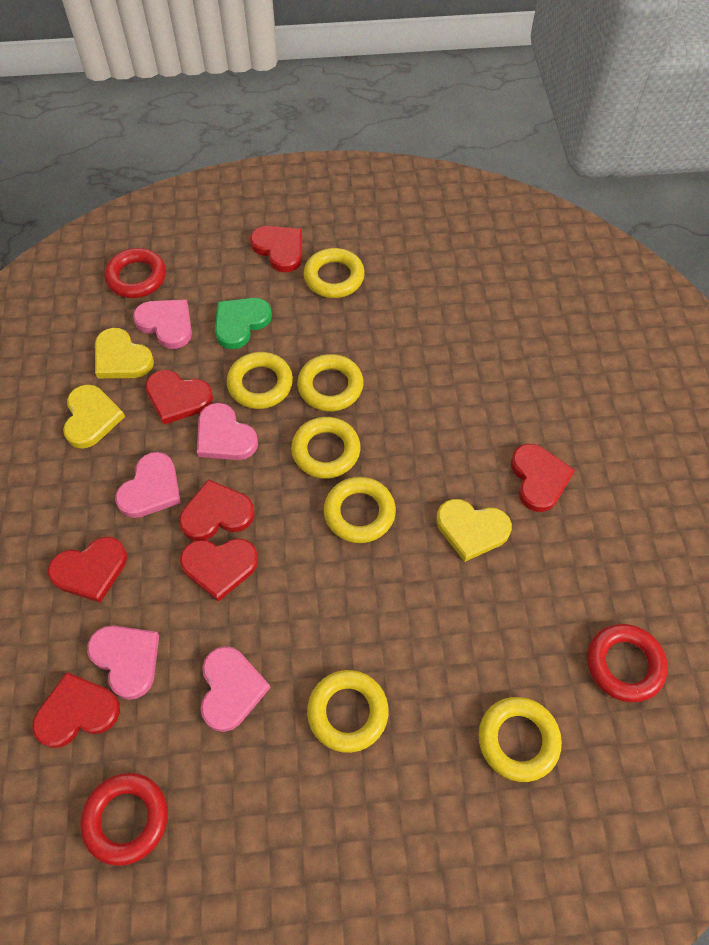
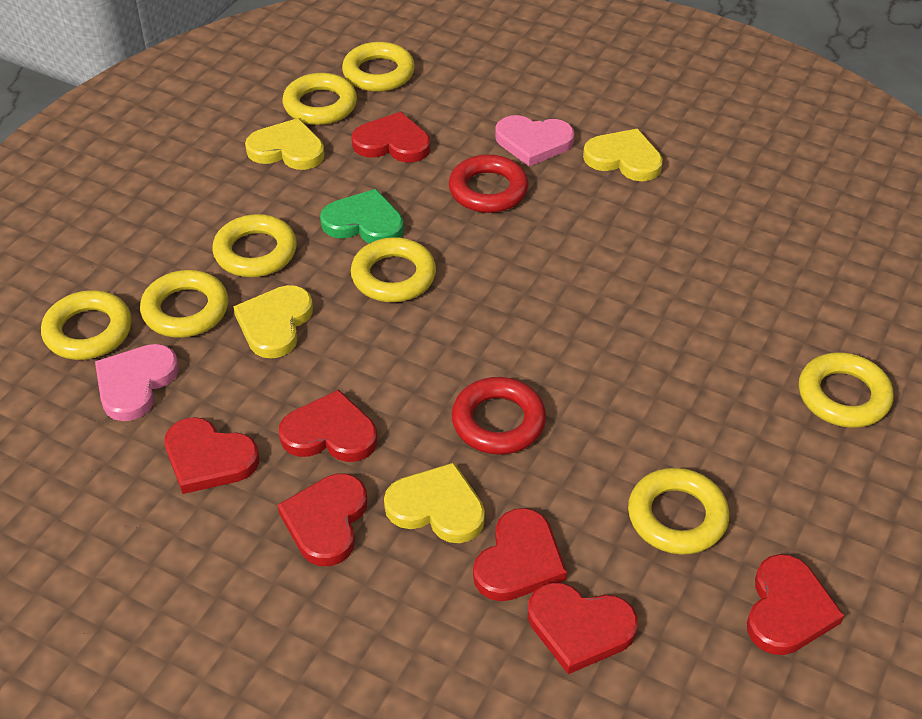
pink heart: [87,625,159,700] [115,452,181,518] [133,299,192,349] [197,403,258,460] [201,646,271,732] = 5 -> [95,344,179,421] [495,115,575,166] = 2
red ring: [80,773,168,866] [104,248,166,298] [587,624,668,702] = 3 -> [449,154,529,213] [452,377,546,455] = 2
yellow heart: [63,384,125,449] [95,328,154,378] [436,499,512,562] = 3 -> [233,285,313,358] [245,118,325,170] [384,463,485,543] [583,129,663,181] = 4
yellow ring: [227,352,293,409] [291,417,360,479] [297,354,364,411] [304,248,365,298] [307,670,389,753] [324,477,396,543] [478,697,562,782] = 7 -> [41,290,132,360] [140,270,228,338] [212,214,297,277] [283,73,357,125] [342,42,415,92] [351,237,436,302] [628,468,729,555] [799,352,894,428] = 8

